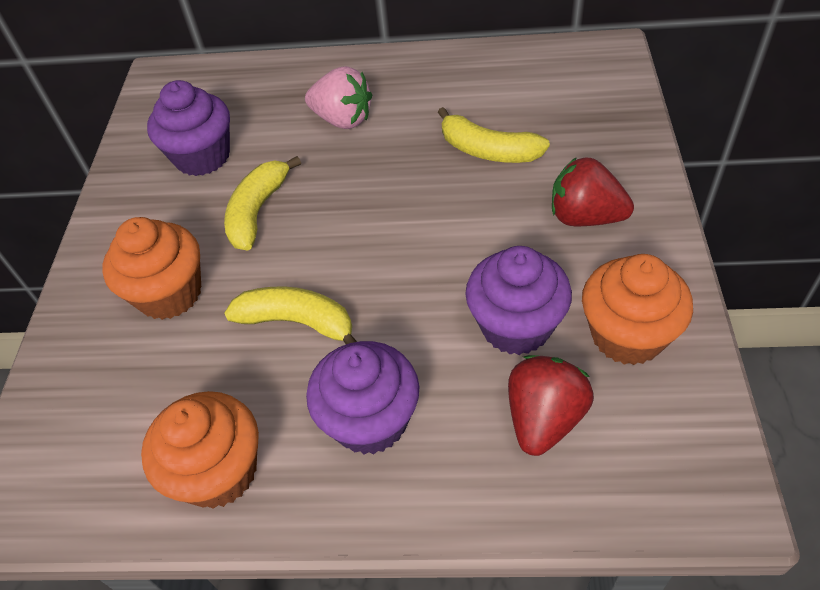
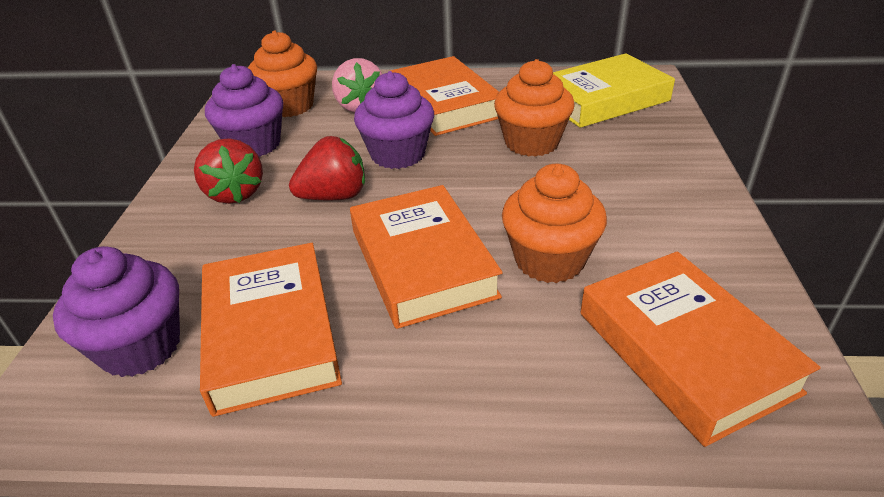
orange book: none = 0 -> [200,243,342,417] [350,185,503,329] [391,56,499,136] [580,251,821,447] = 4
yellow banana: [224,156,301,250] [224,287,357,344] [438,107,550,163] = 3 -> none = 0
yellow book: none = 0 -> [553,53,675,128] = 1

